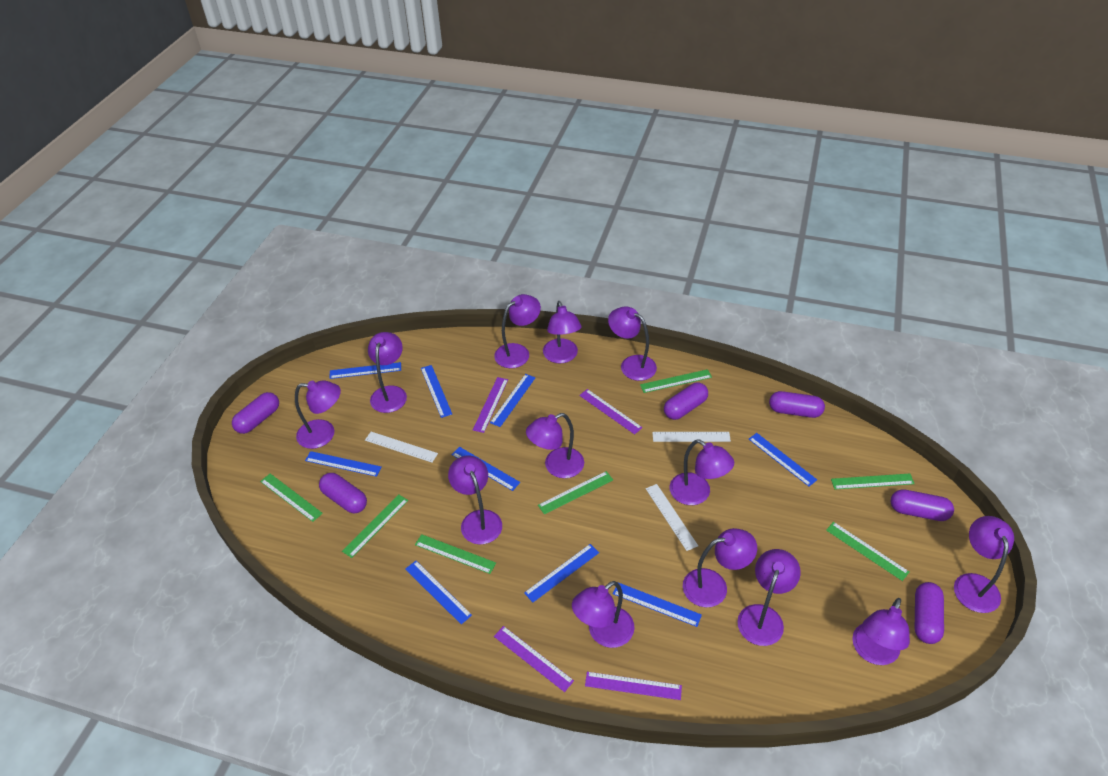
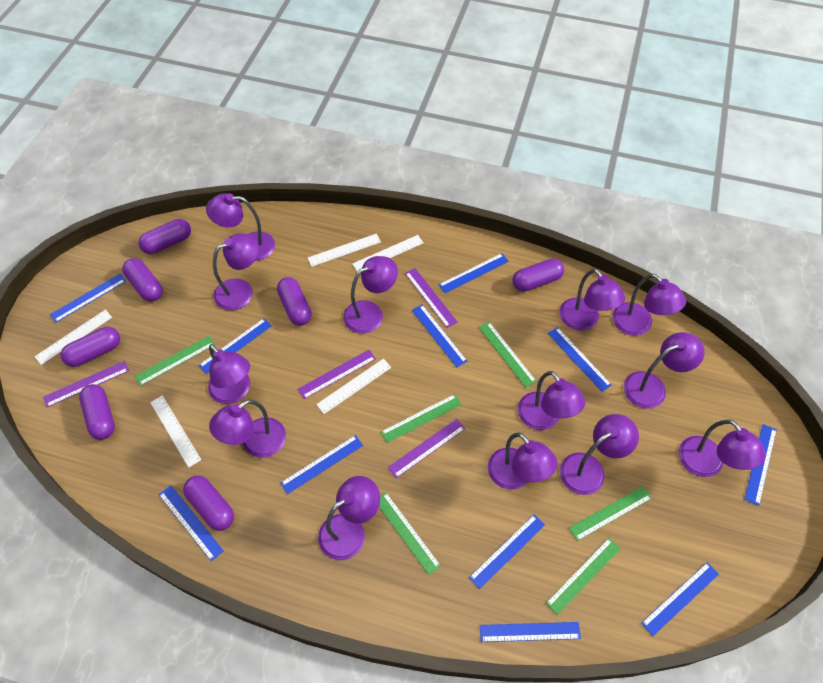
blue ruler: [305,451,382,477] [329,362,401,379] [406,561,472,624] [421,365,452,418] [451,447,520,491] [490,374,536,427] [524,544,599,602] [613,582,702,627] [749,433,817,486] = 9 -> [50,274,126,323] [159,485,224,561] [198,318,272,374] [280,435,363,494] [412,304,467,367] [439,253,509,293] [469,514,545,589] [480,622,581,642] [548,327,612,392] [641,562,719,636] [744,424,777,506] = 11
green ruler: [260,474,323,522] [342,495,408,558] [415,534,496,574] [538,471,613,514] [640,369,712,393] [826,522,909,581] [831,474,915,489] = 7 -> [134,336,215,386] [379,492,441,575] [381,394,462,443] [479,322,537,388] [546,538,621,615] [569,486,652,541] = 6
purple capsule: [232,392,279,434] [319,473,367,513] [664,382,708,420] [769,391,825,418] [890,489,954,521] [915,582,944,644] = 6 -> [61,327,120,367] [79,384,115,440] [122,258,163,302] [138,219,191,254] [183,476,234,531] [277,277,312,326] [512,258,564,292] = 7
white ruler: [365,432,438,462] [646,484,698,551] [652,432,731,442] = 3 -> [34,310,112,365] [150,395,201,468] [308,234,381,267] [316,359,391,414] [352,235,423,272] = 5

